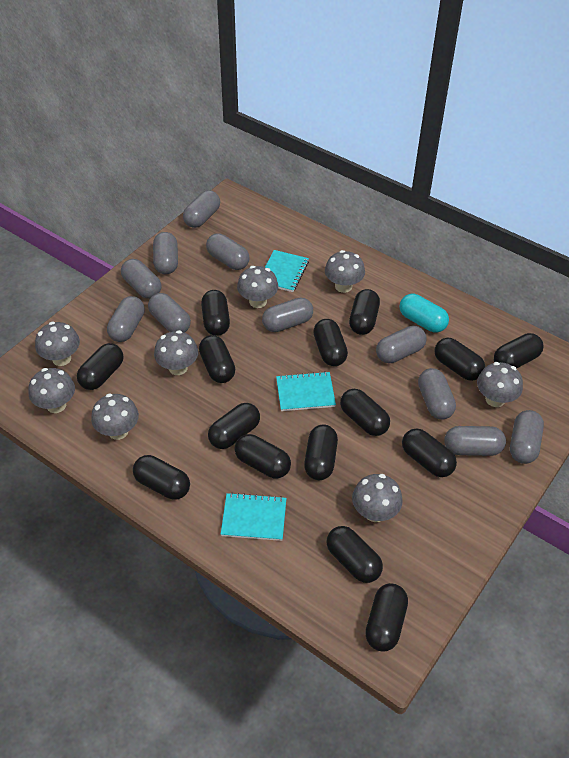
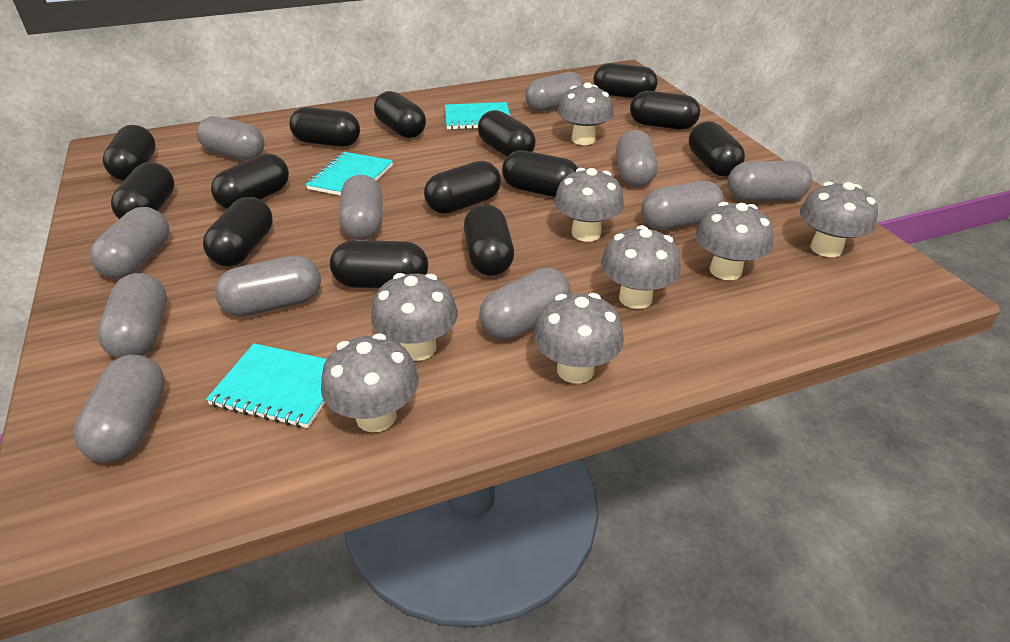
black capsule: [77,343,123,390] [133,455,190,500] [199,335,235,383] [201,290,230,336] [208,403,260,449] [234,434,291,478] [304,424,338,480] [313,319,348,366] [327,526,383,583] [340,389,390,436] [349,289,380,335] [365,583,408,651] [402,429,457,477] [434,338,485,381] [494,333,543,368] = 15 -> [102,125,156,181] [111,162,175,219] [203,197,273,267] [211,153,289,209] [289,107,360,147] [330,240,428,288] [374,91,426,138] [424,161,501,214] [464,204,514,276] [478,110,536,157] [502,150,578,197] [593,63,657,98] [630,91,700,130] [689,121,745,176] = 14
turquoise capsule: [399,294,449,333] = 1 -> none = 0

